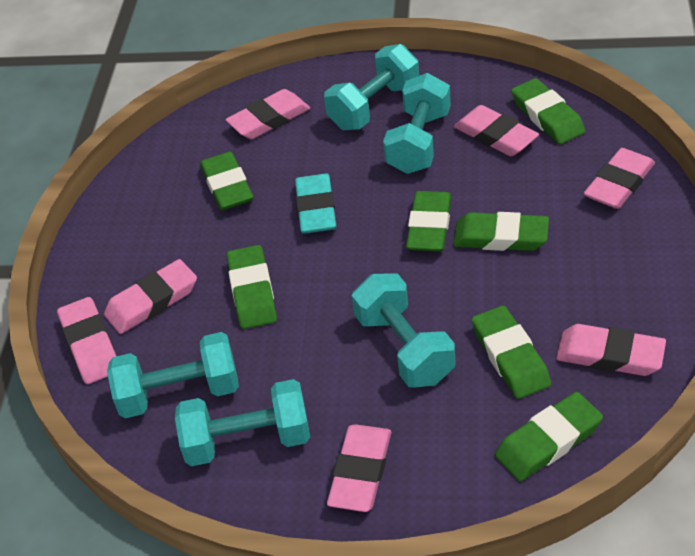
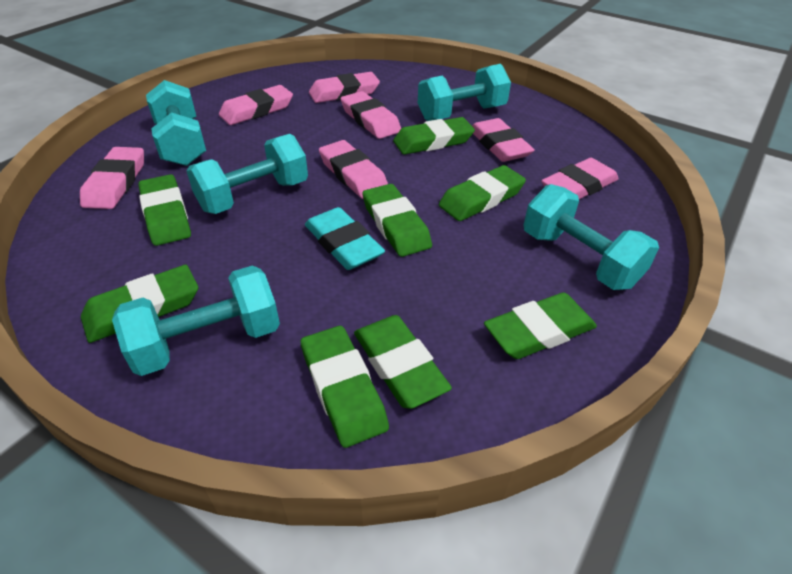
green eraser: [200,152,253,210] [227,245,277,329] [406,191,452,251] [453,212,549,251] [472,306,551,399] [495,392,603,481] [511,78,585,144] = 7 -> [81,265,198,343] [138,174,191,246] [301,326,389,448] [354,315,452,409] [363,184,432,257] [393,117,475,155] [439,165,526,221] [484,292,597,359] = 8

